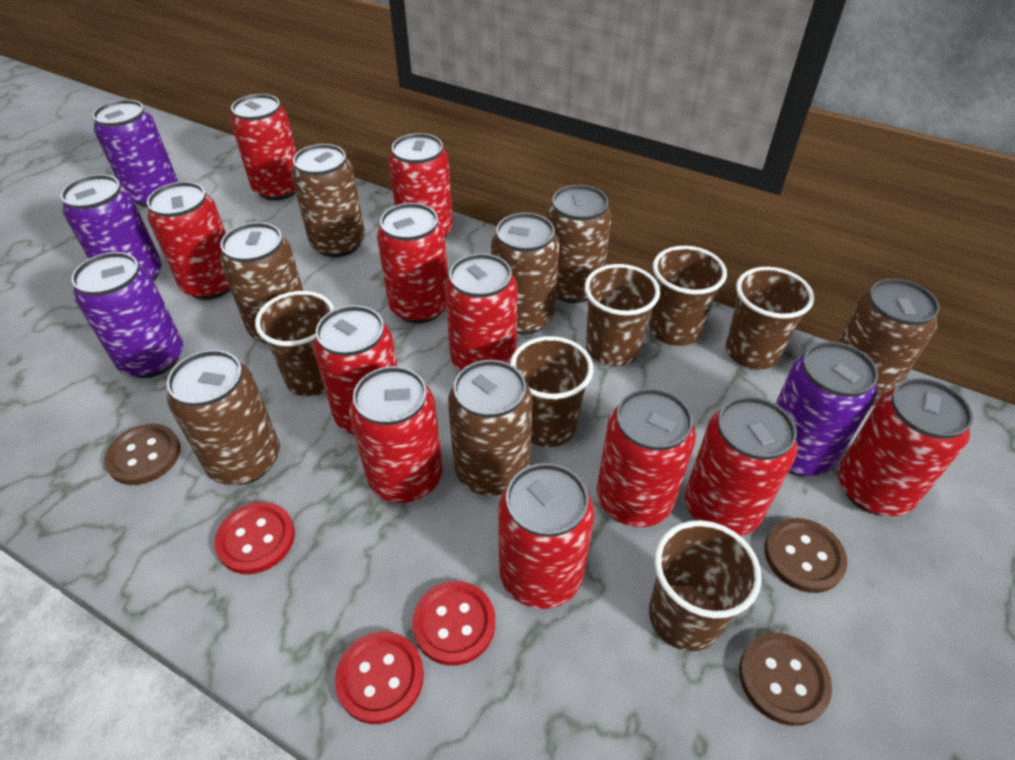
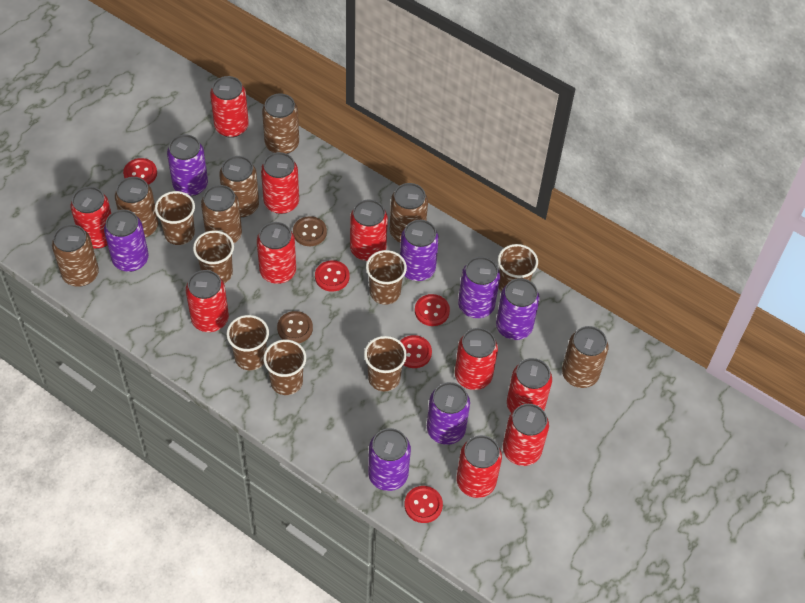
brown button: [104,424,181,485] [739,633,832,726] [764,518,847,593] = 3 -> [277,311,313,343] [293,216,327,246] = 2
brown cup: [255,291,335,396] [510,336,594,447] [584,264,660,366] [649,246,727,346] [649,520,762,651] [726,267,814,369] = 6 -> [155,191,195,245] [193,230,234,283] [226,315,269,370] [263,339,306,395] [364,336,407,391] [366,250,407,305] [498,244,538,292] = 7
purple can: [61,174,162,281] [71,252,183,378] [92,100,178,207] [775,341,878,476] = 4 -> [104,210,149,272] [167,135,208,196] [368,428,411,491] [400,220,439,281] [427,382,470,445] [458,257,500,318] [496,278,540,340] = 7
red button: [214,502,295,574] [335,631,424,724] [412,581,495,666] = 3 -> [123,158,157,185] [315,260,349,292] [400,335,432,368] [404,486,443,523] [415,294,450,326] = 5
red can: [147,182,231,300] [230,94,297,201] [313,305,397,435] [349,366,443,503] [377,203,448,324] [389,133,453,237] [445,253,518,371] [498,463,594,609] [597,388,696,527] [685,397,798,536] [838,378,973,516] = 11 -> [71,187,111,249] [186,270,229,332] [210,76,249,138] [257,222,296,284] [261,152,299,214] [350,200,388,261] [455,328,498,390] [456,435,502,498] [503,404,549,466] [507,358,552,413] = 10

